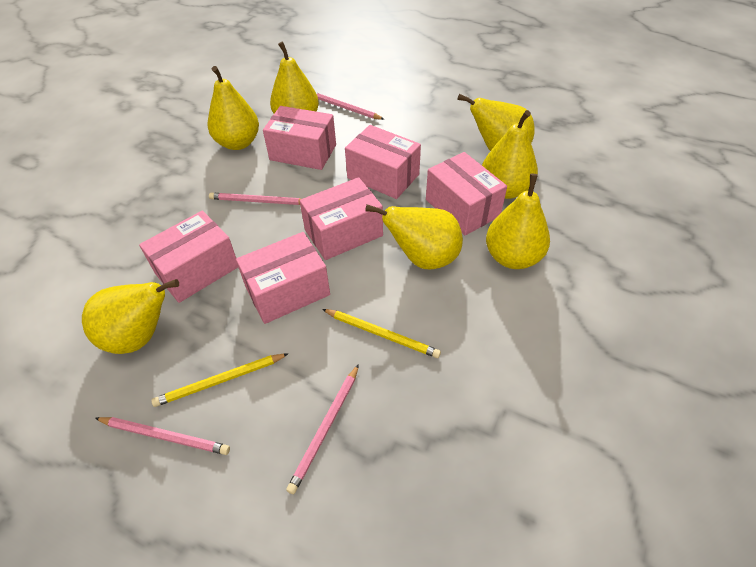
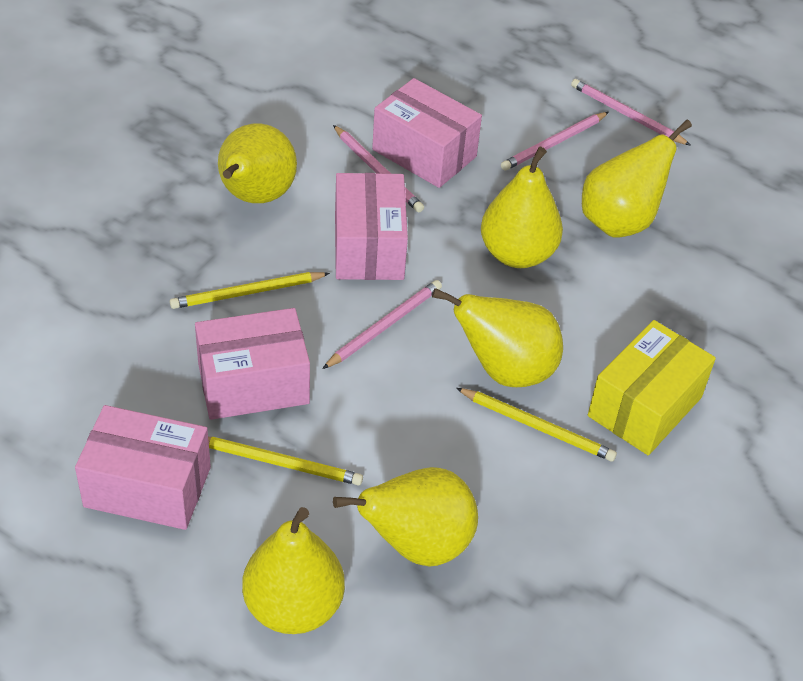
pink box: [139,211,238,303] [236,232,330,324] [263,106,336,170] [299,177,383,260] [345,125,421,199] [426,152,507,235] = 6 -> [75,405,211,530] [195,308,310,420] [335,173,408,280] [372,78,482,188] = 4
yellow box: none = 0 -> [588,320,716,455] = 1
yellow pear: [82,279,179,354] [208,66,259,150] [270,41,319,113] [365,204,463,269] [458,94,535,151] [482,110,538,199] [486,174,550,269] = 7 -> [218,124,297,203] [242,507,345,634] [333,467,478,566] [432,288,563,387] [481,147,563,268] [582,120,692,238] = 6
yellow pencil: [151,353,289,407] [322,309,441,358] = 2 -> [170,272,330,309] [208,437,363,486] [456,388,617,462] = 3

